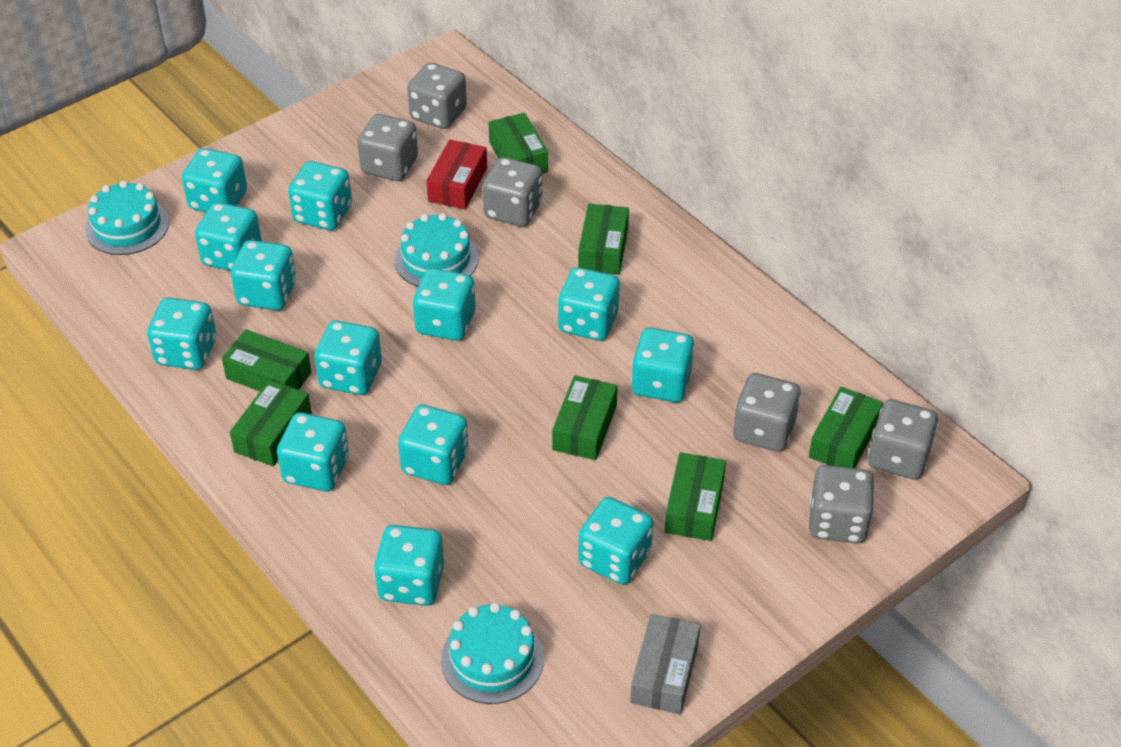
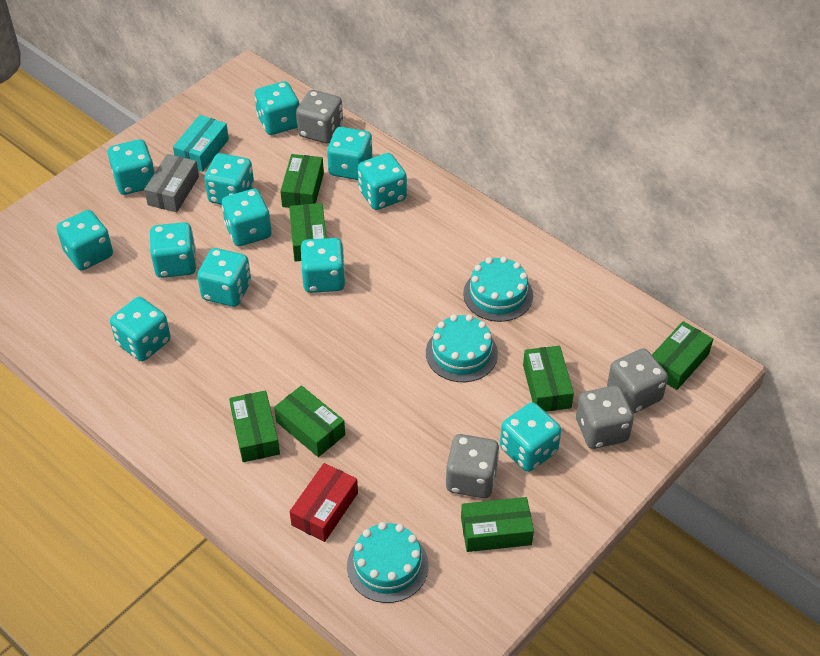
grey dice: [357,114,418,181] [407,63,467,129] [483,157,542,227] [733,373,801,452] [809,465,875,544] [868,399,938,480] = 6 -> [296,90,343,144] [446,434,499,498] [576,385,634,449] [607,348,668,414] = 4
turquoise box: none = 0 -> [173,115,229,172] = 1
turquoise dice: [147,298,216,370] [182,148,247,212] [195,202,262,271] [231,240,296,310] [277,412,349,491] [288,161,352,230] [314,320,382,395] [374,525,444,606] [398,405,469,485] [413,268,476,341] [558,267,620,341] [578,497,653,584] [631,328,695,402] = 13 -> [56,210,113,270] [108,139,155,195] [110,297,171,361] [150,222,197,278] [197,248,251,307] [204,153,254,205] [222,189,272,246] [255,81,299,135] [301,238,346,293] [327,127,372,180] [358,153,407,210] [500,402,561,472] = 12

